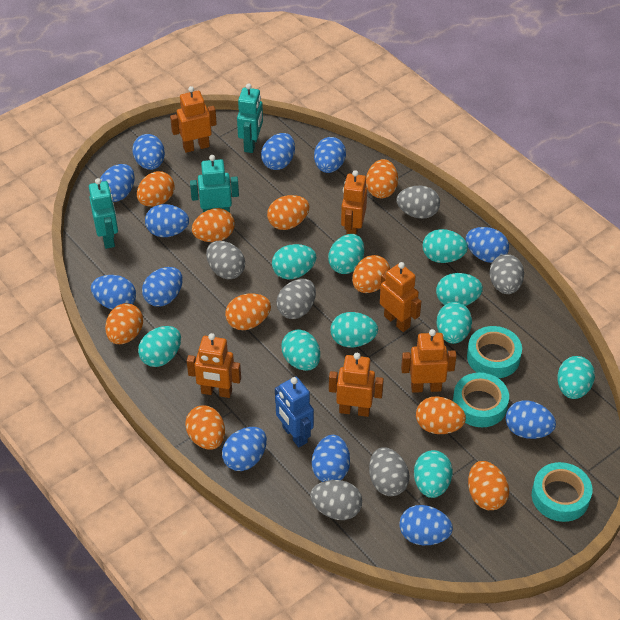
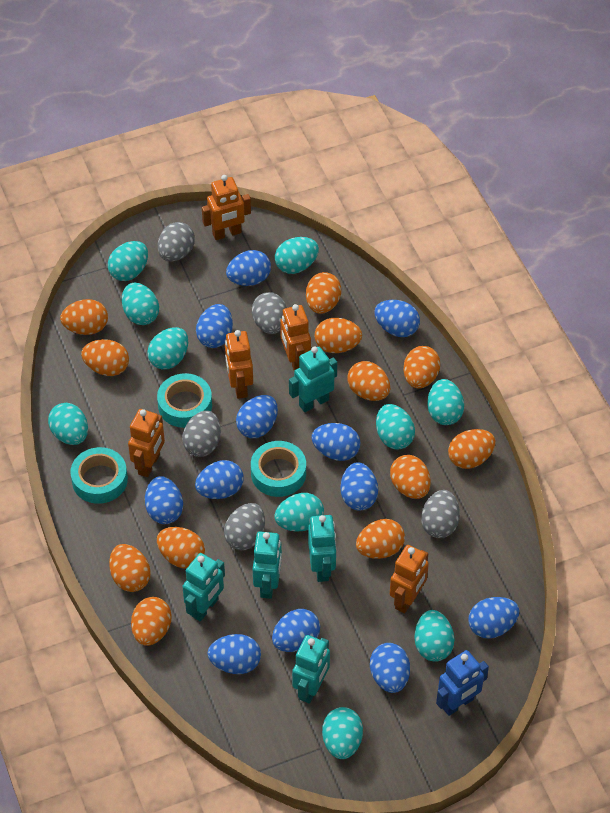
grey egg: [206,241,245,279] [276,279,316,319] [310,480,362,520] [369,447,410,496] [396,186,440,219] [489,254,524,294] = 6 -> [158,222,195,261] [182,411,221,457] [224,503,265,550] [252,292,287,334] [421,490,460,538] = 5
orange egg: [105,303,143,344] [137,171,175,207] [185,405,225,450] [192,208,235,242] [225,294,271,330] [267,195,309,230] [352,255,390,293] [366,159,398,198] [416,396,466,434] [468,461,509,510] = 10 -> [60,299,108,335] [81,339,129,376] [109,544,151,592] [131,597,171,646] [157,527,205,568] [306,272,341,314] [315,318,362,353] [347,361,390,401] [356,519,405,559] [390,455,431,499] [403,346,440,388] [448,429,495,469] = 12
orange robot: [170,86,217,153] [187,333,241,398] [329,353,384,417] [341,170,367,235] [380,262,422,332] [401,329,456,393] = 6 -> [128,409,165,477] [202,175,251,240] [225,330,253,399] [280,304,311,371] [390,545,429,613] = 5
turquoise robot: [89,178,118,249] [190,155,239,212] [237,83,263,153] = 3 -> [182,553,225,622] [253,532,282,599] [289,347,337,412] [292,635,330,704] [308,515,336,582] = 5

